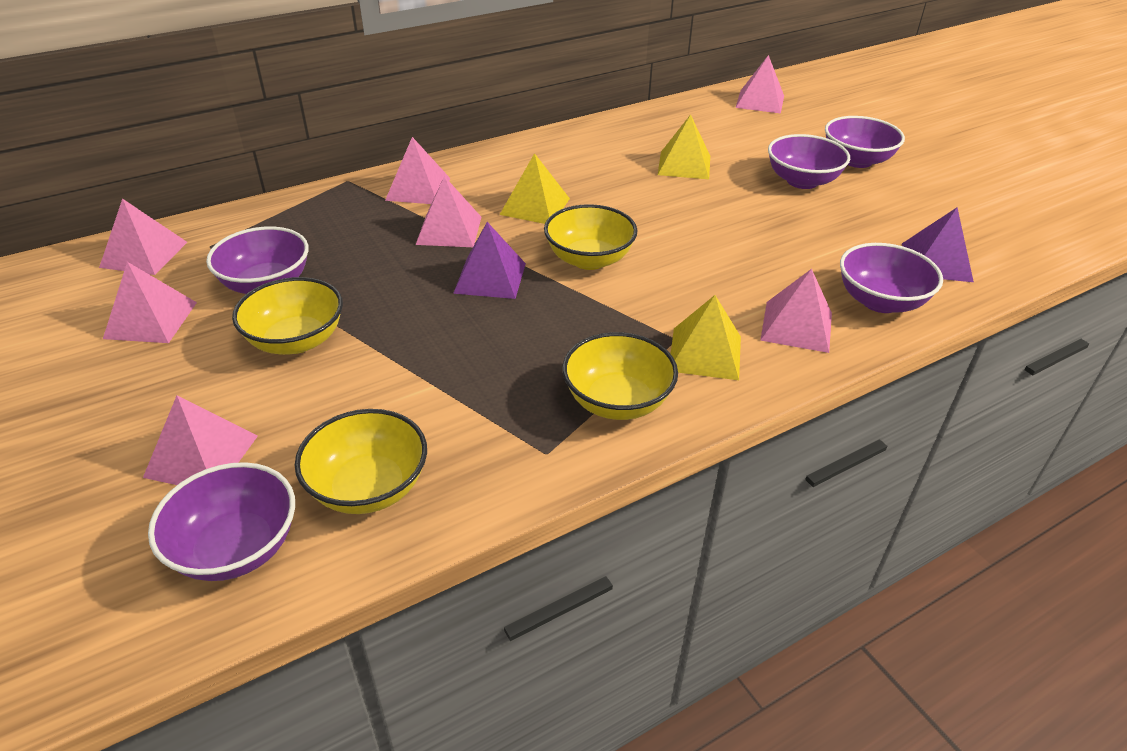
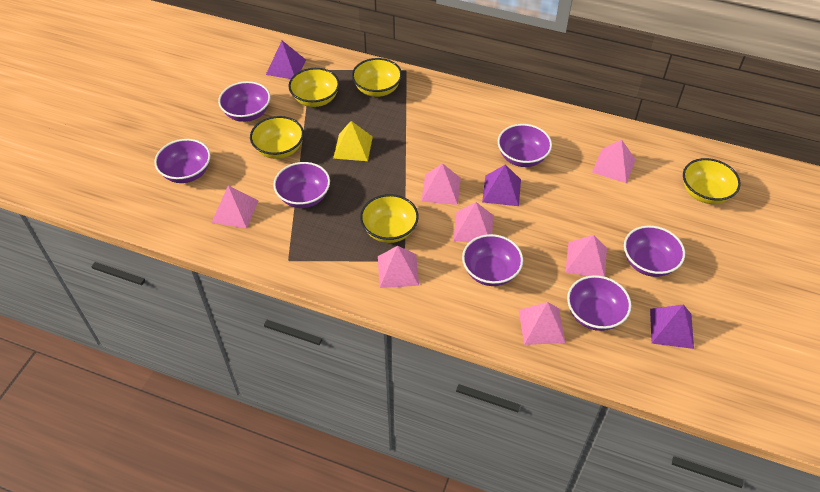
purple bowl: [148,462,295,581] [206,227,309,294] [768,134,850,189] [825,116,905,168] [840,243,943,313] = 5 -> [154,139,211,183] [218,81,270,122] [273,162,330,208] [462,234,523,286] [498,124,552,167] [567,275,631,331] [624,225,685,277] = 7
purple pyramid: [453,222,526,299] [902,208,974,282] = 2 -> [266,41,306,79] [482,164,521,206] [650,304,694,349] = 3
yellow bowl: [232,277,343,355] [295,409,427,514] [544,204,637,270] [562,332,678,420] = 4 -> [250,116,304,159] [288,68,340,107] [352,58,402,97] [360,194,419,243] [683,158,741,204] = 5
yellow pyramid: [500,153,570,224] [658,114,710,179] [671,295,741,380] = 3 -> [333,121,373,161] = 1

